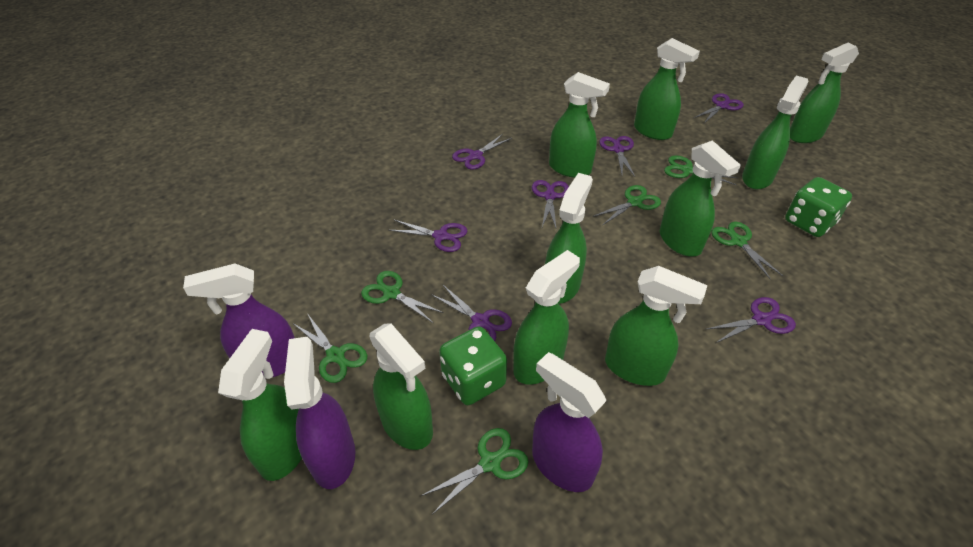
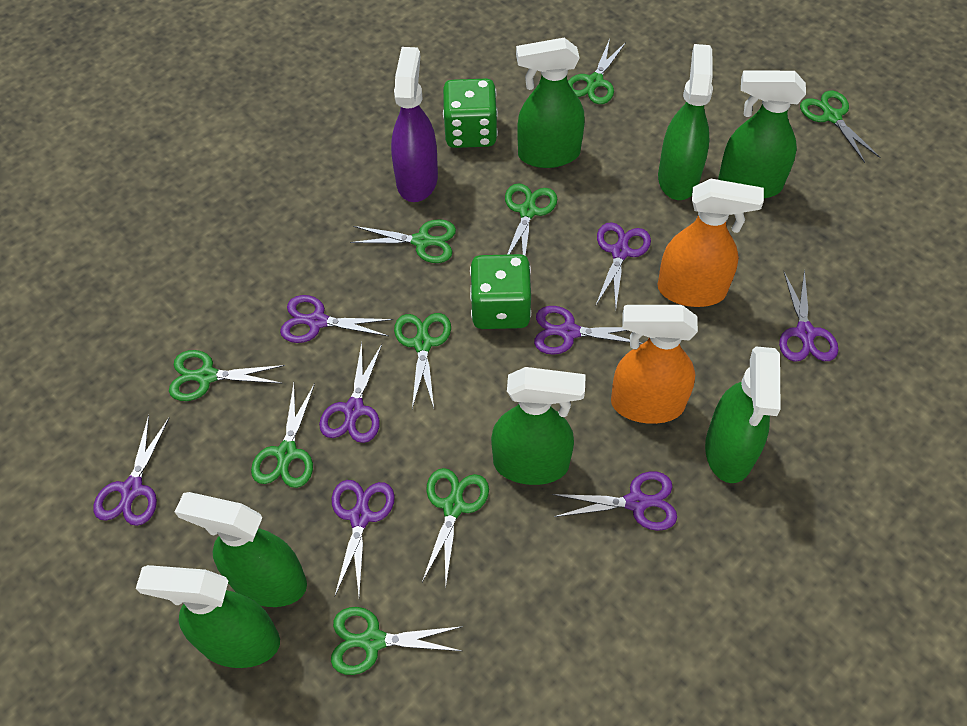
green scissors: [294,313,368,383] [361,271,444,324] [421,428,529,514] [592,185,661,225] [664,156,737,185] [711,222,783,280] = 6 -> [169,350,285,401] [251,383,315,488] [331,607,463,675] [350,219,456,263] [394,313,451,409] [422,468,489,584] [505,183,557,256] [568,39,626,104] [800,91,880,163] = 9
green spray bottle: [218,329,302,481] [369,323,433,450] [513,250,580,385] [545,173,593,304] [549,72,610,178] [605,266,707,386] [634,38,700,140] [660,140,741,257] [742,75,809,189] [790,42,859,143] = 10 -> [136,565,280,668] [175,492,307,607] [491,367,586,485] [516,38,585,168] [658,44,713,200] [705,347,781,483] [718,71,806,198] = 7
orange spray bottle: none = 0 -> [611,305,698,424] [657,179,764,307] = 2
purple scissors: [388,219,468,252] [431,285,512,341] [452,134,512,170] [532,180,569,228] [599,136,635,177] [694,93,744,123] [707,297,796,343] = 7 -> [93,415,170,526] [280,295,393,343] [319,343,382,443] [332,480,395,596] [534,306,643,355] [552,472,677,531] [596,222,651,309] [779,270,838,361] = 8
purple spray bottle: [183,264,295,379] [284,337,355,489] [532,352,606,492] = 3 -> [391,47,438,202] = 1

